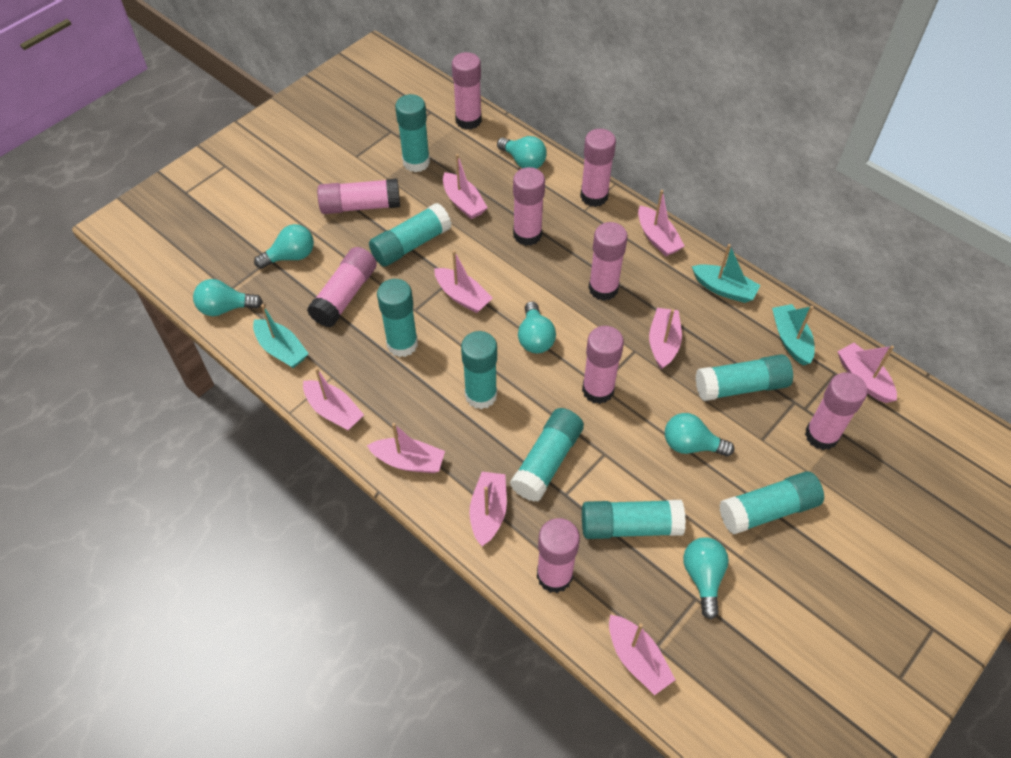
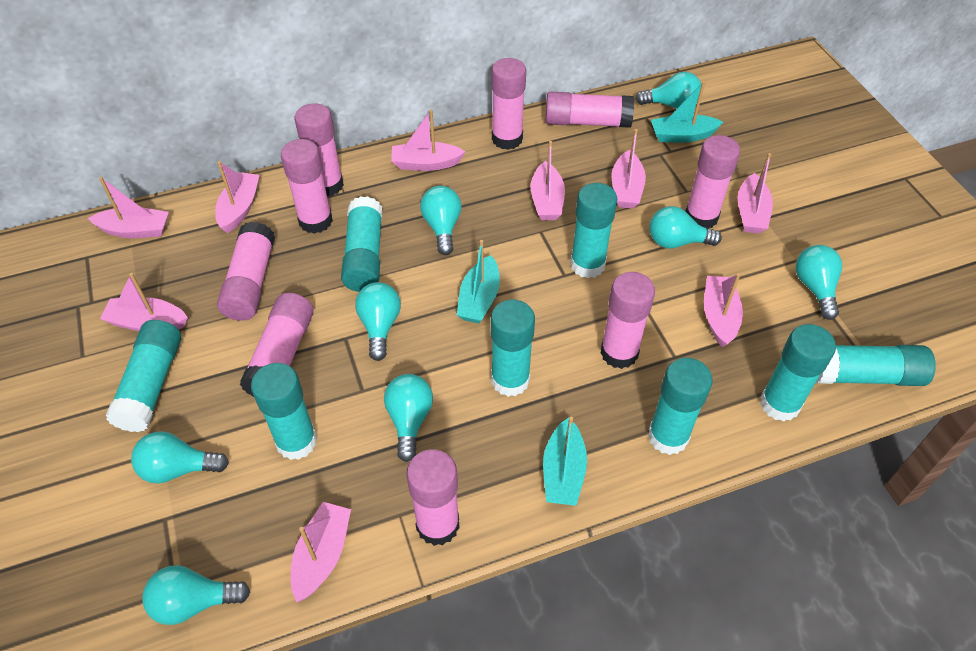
turquoise light bulb: [193,279,263,316] [254,224,314,269] [497,136,547,169] [518,301,556,353] [665,413,734,457] [683,537,729,619] = 6 -> [131,431,229,484] [142,565,250,625] [355,282,401,361] [384,374,433,462] [420,186,462,255] [635,72,702,109] [650,206,722,248] [795,245,842,320] = 8

